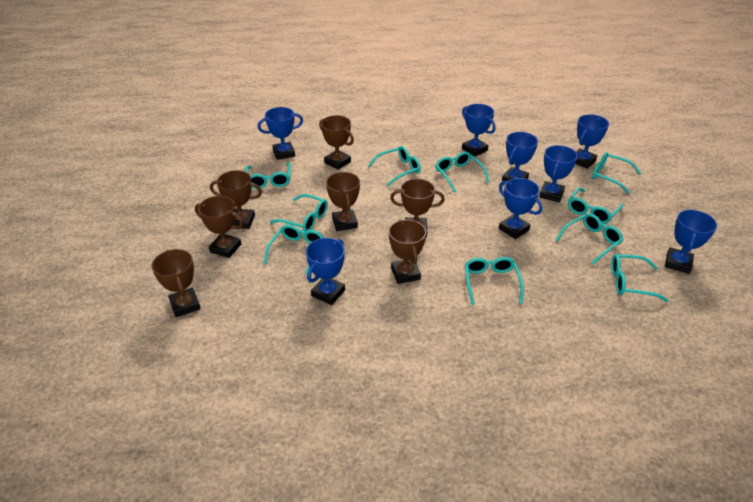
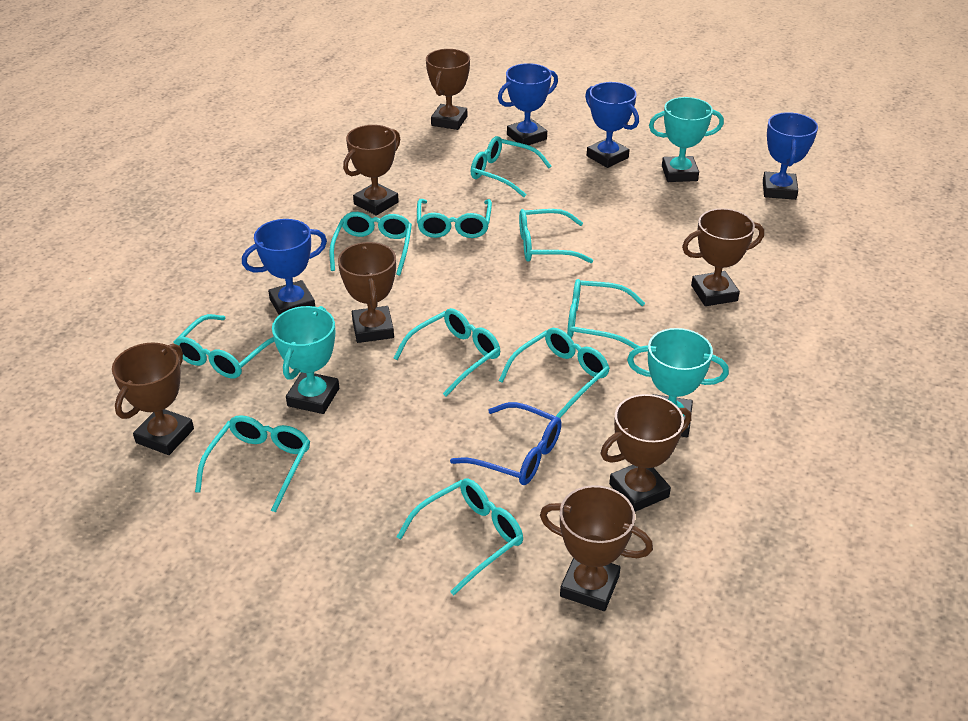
blue glasses: none = 0 -> [450,402,562,485] = 1
blue trophy: [258,107,303,160] [306,238,345,305] [462,104,496,157] [499,178,543,239] [502,132,538,182] [539,145,578,203] [576,114,609,169] [665,210,717,274] = 8 -> [242,219,327,315] [498,63,558,145] [585,82,639,168] [763,112,818,200] = 4
turquoise trophy: none = 0 -> [272,306,339,414] [627,328,729,437] [649,97,724,182] = 3

